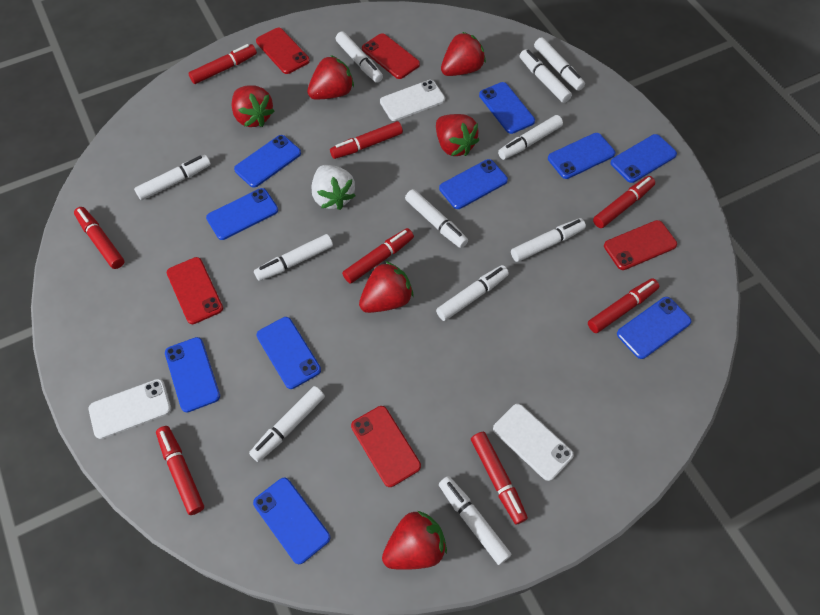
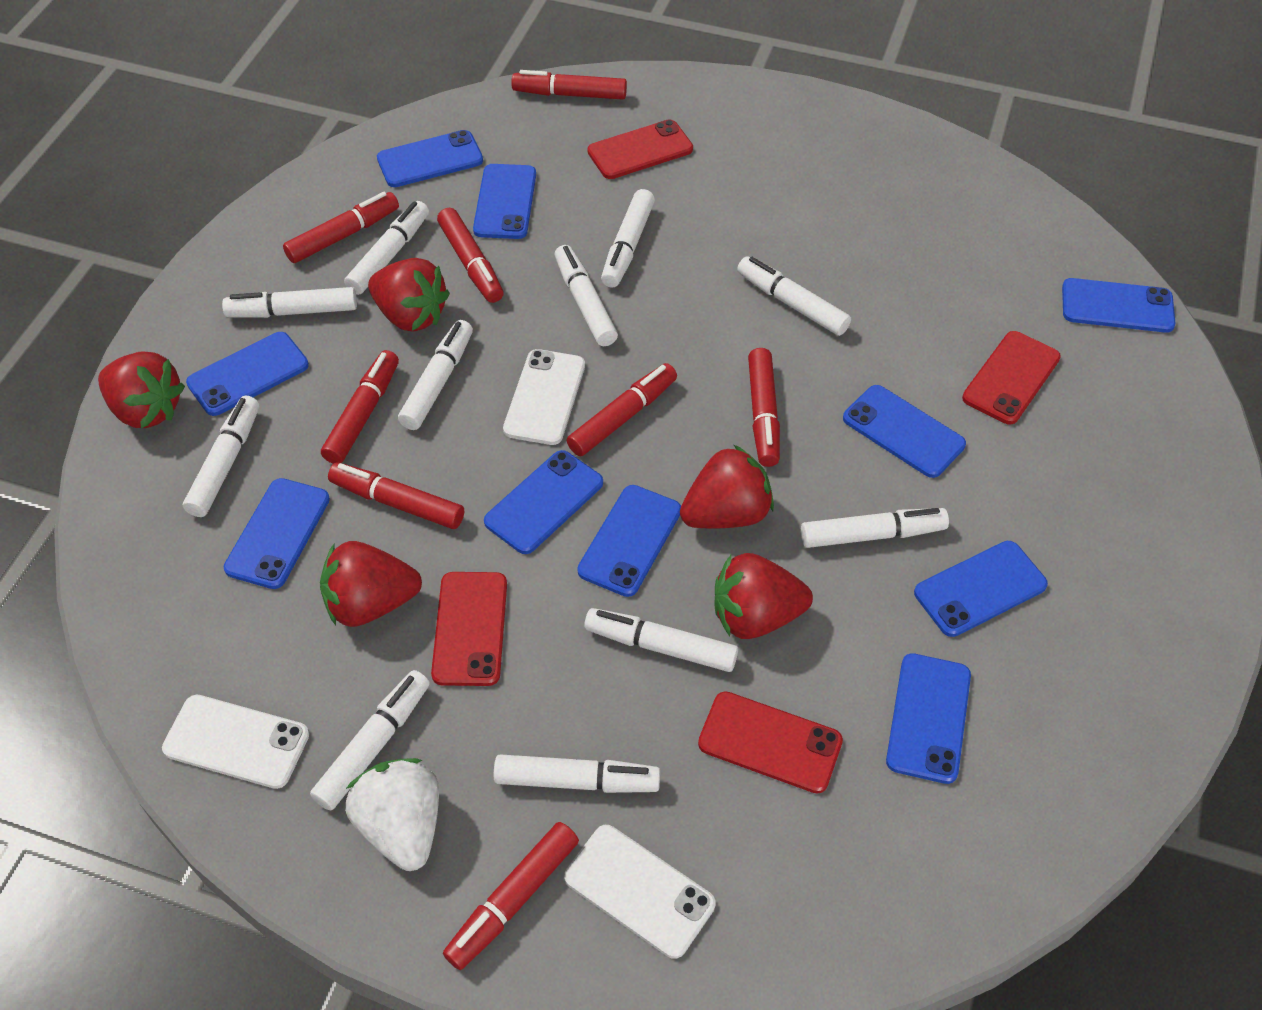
red phone: [167,257,223,324] [256,28,310,74] [351,406,421,487] [362,33,420,79] [604,220,677,270] = 5 -> [431,572,507,686] [588,119,693,179] [698,691,843,794] [962,331,1061,424] = 4
red strawberry: [232,85,274,127] [307,55,354,99] [359,261,413,313] [382,511,447,570] [436,114,479,156] [441,32,486,76] = 6 -> [98,351,185,428] [320,541,422,627] [368,258,450,332] [680,445,774,529] [715,553,813,639] = 5

